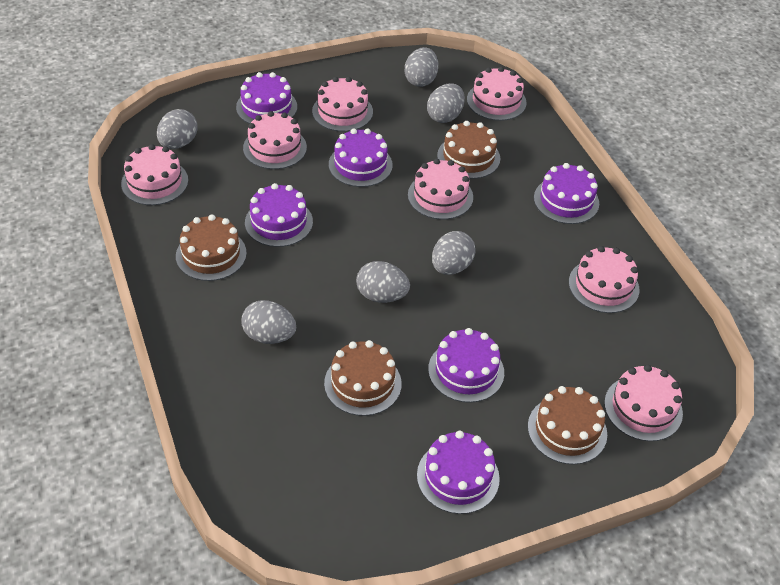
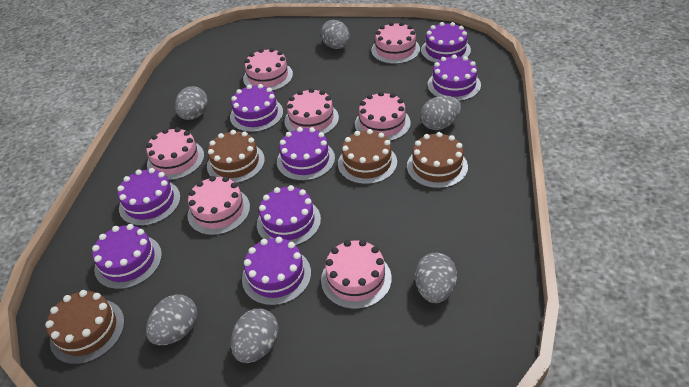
purple cake: [236,72,297,124] [245,183,313,247] [329,128,393,187] [417,431,500,514] [428,328,504,403] [534,163,599,224] = 6 -> [92,224,162,289] [117,168,181,226] [230,84,283,132] [242,237,311,306] [257,185,321,246] [277,127,335,181] [421,22,471,63] [428,54,481,101] = 8

